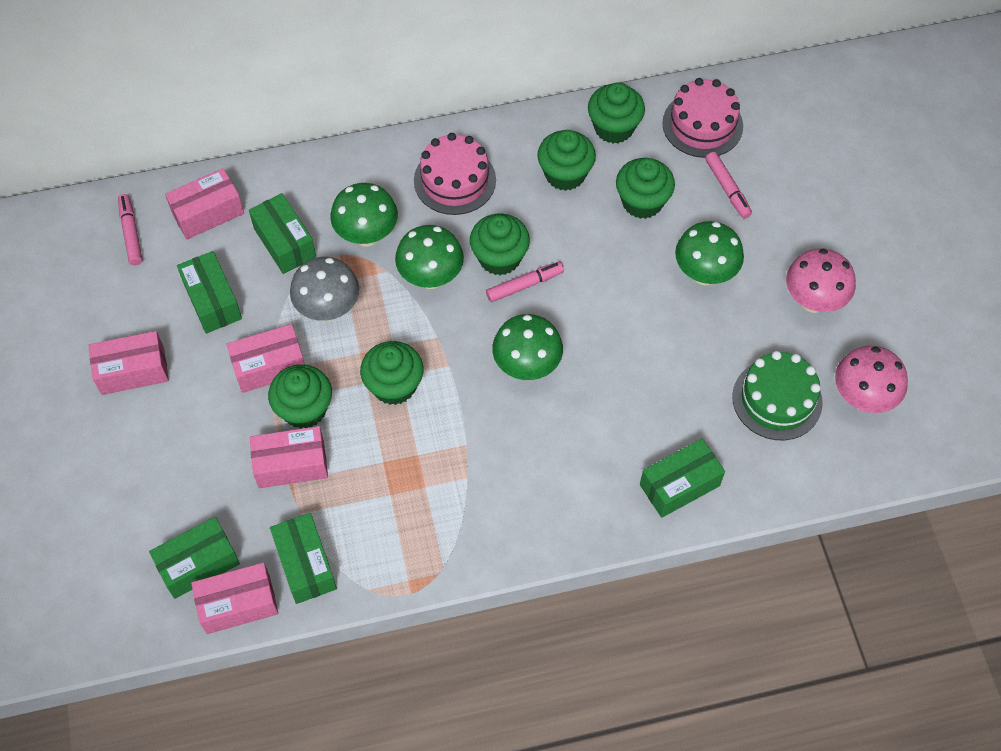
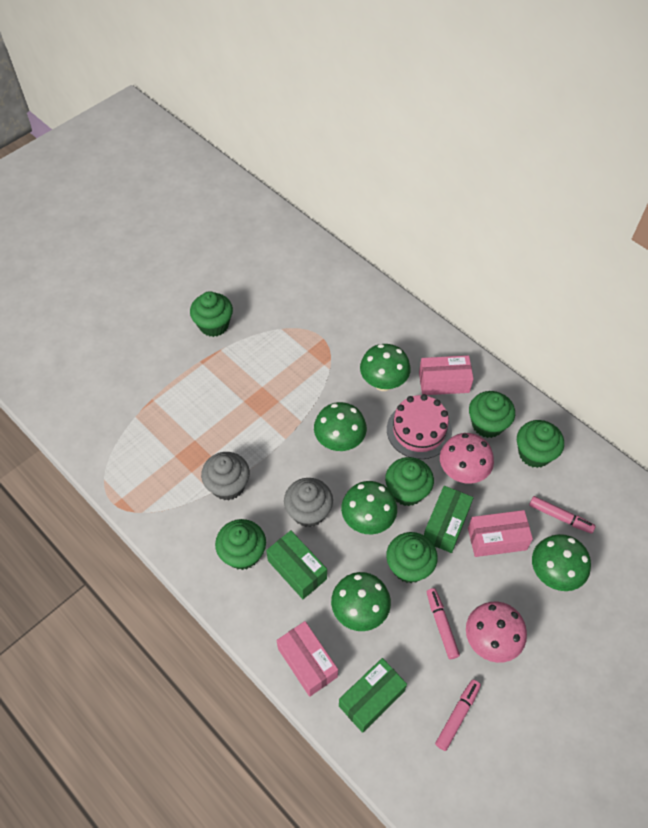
green box: [149,517,240,599] [177,251,242,333] [249,193,316,274] [270,513,337,604] [640,439,725,518] = 5 -> [266,530,327,599] [339,658,407,733] [424,486,473,553] = 3
green cake: [732,351,823,440] = 1 -> none = 0
green mushroom: [330,183,398,247] [395,225,464,289] [492,314,563,380] [675,221,744,286] = 4 -> [314,402,367,451] [331,572,391,631] [341,481,397,534] [360,344,411,391] [532,534,591,591] = 5
grey cupcake: none = 0 -> [201,452,250,501] [284,478,333,527] = 2
grey mushroom: [290,257,359,321] = 1 -> none = 0
pink box: [89,331,169,395] [165,168,244,239] [191,562,278,634] [226,324,305,393] [250,426,328,488] = 5 -> [277,621,338,697] [419,355,474,395] [468,510,533,557] = 3
pink cake: [414,133,496,215] [662,78,743,158] = 2 -> [387,394,452,459] = 1

